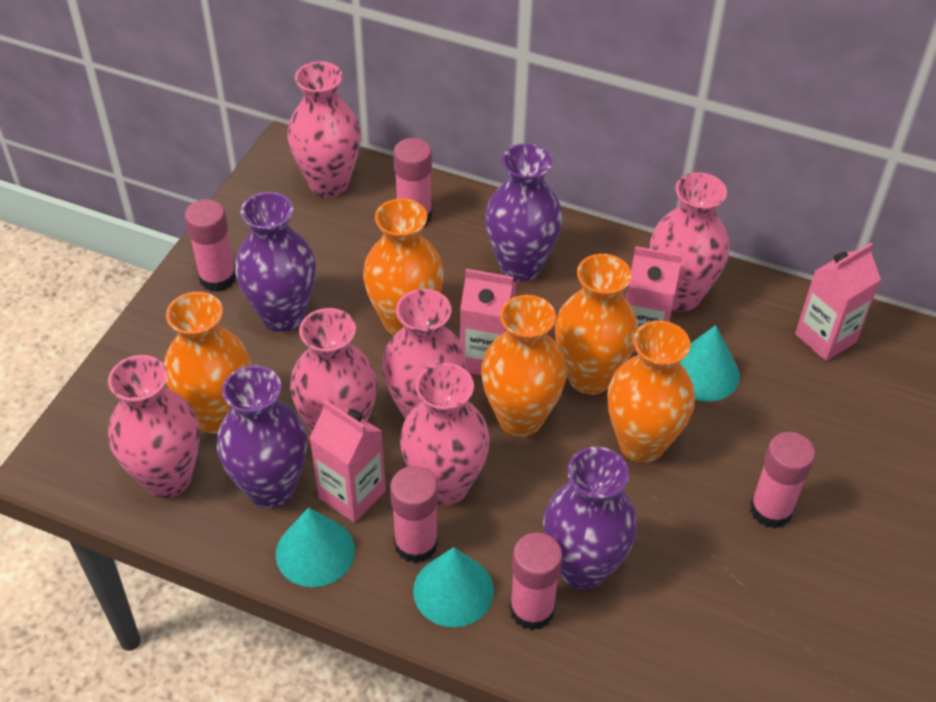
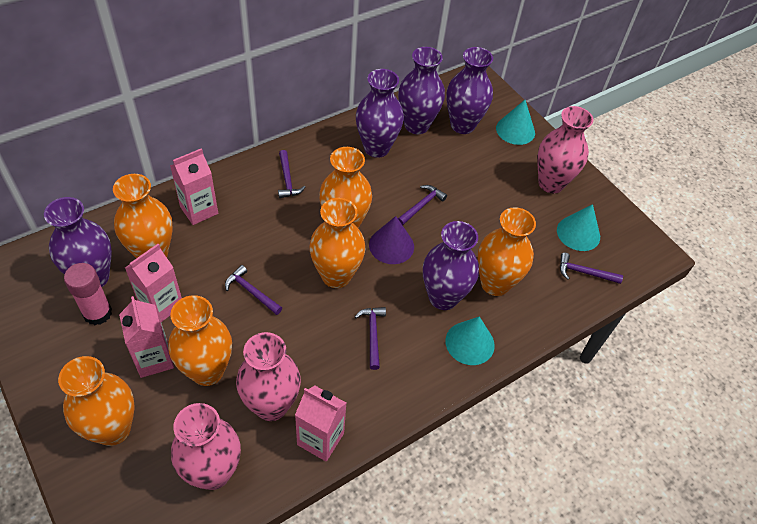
orange vase: [164,292,251,434] [363,198,444,336] [481,295,567,437] [555,254,638,395] [607,321,695,463] = 5 -> [58,356,135,446] [113,174,173,258] [168,295,232,386] [309,198,366,288] [319,147,372,228] [477,207,536,296] = 6
pink glue stick: [185,199,236,292] [390,466,438,564] [393,138,432,225] [510,532,563,630] [750,432,815,529] = 5 -> [64,263,112,325] = 1
pink vase: [108,355,200,498] [287,61,361,197] [290,308,377,431] [382,289,468,419] [400,363,490,506] [650,172,729,312] = 6 -> [171,403,241,490] [236,332,301,421] [537,106,593,193] = 3
purple cone: none = 0 -> [369,216,414,264] = 1
purple hammer: none = 0 -> [225,265,282,315] [278,150,305,198] [355,307,386,370] [398,185,447,225] [560,253,623,284] = 5
purple vase: [217,365,307,509] [235,192,316,332] [485,143,562,282] [543,447,637,590] = 4 -> [44,197,112,287] [356,69,404,158] [398,47,445,134] [423,221,479,310] [446,47,493,134] = 5

